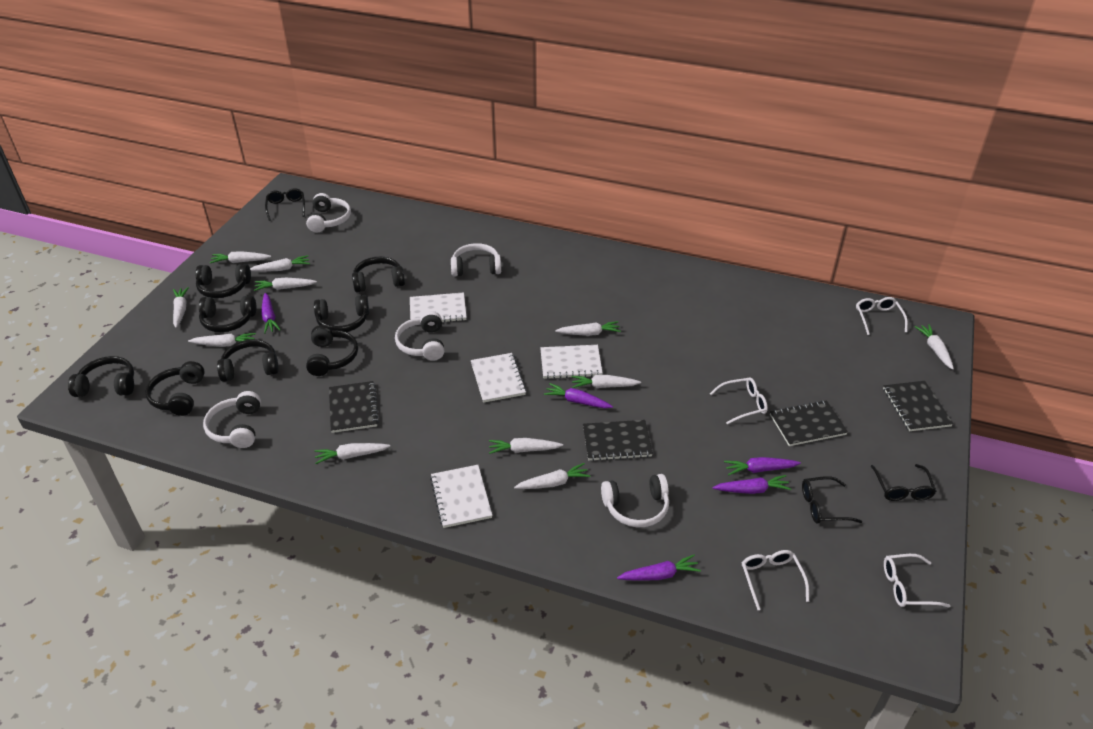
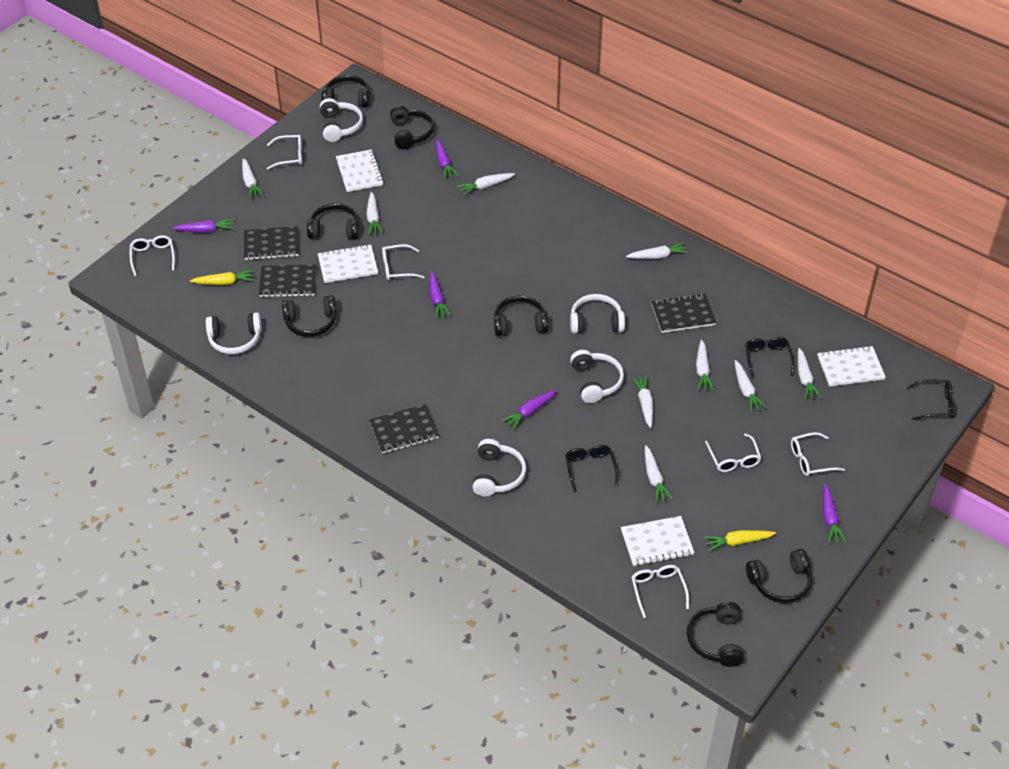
black headphones: [68,356,134,397] [145,361,205,416] [196,264,251,298] [199,296,257,332] [217,339,279,382] [306,325,358,376] [314,295,369,332] [352,256,405,292] = 8 -> [282,295,337,337] [307,203,359,240] [321,75,370,108] [390,106,434,150] [494,296,549,336] [687,602,744,667] [746,549,812,603] = 7
white carrot: [173,287,189,328] [188,333,256,347] [210,251,271,263] [250,255,310,272] [254,278,317,291] [315,443,390,464] [489,438,563,454] [514,463,590,489] [555,321,621,336] [572,375,641,388] [915,324,954,370] = 11 -> [242,158,264,199] [366,192,383,235] [458,173,515,195] [626,242,688,259] [632,375,653,428] [645,445,673,502] [696,340,714,390] [735,360,766,412] [798,348,821,399] = 9
white glasses: [710,378,768,424] [742,550,809,610] [856,297,908,335] [884,554,950,608] = 4 -> [130,235,175,276] [267,135,302,170] [382,244,425,280] [631,565,689,618] [705,433,761,472] [791,432,845,476] = 6
yellow carrot: none = 0 -> [190,270,254,285] [704,530,776,551] = 2

